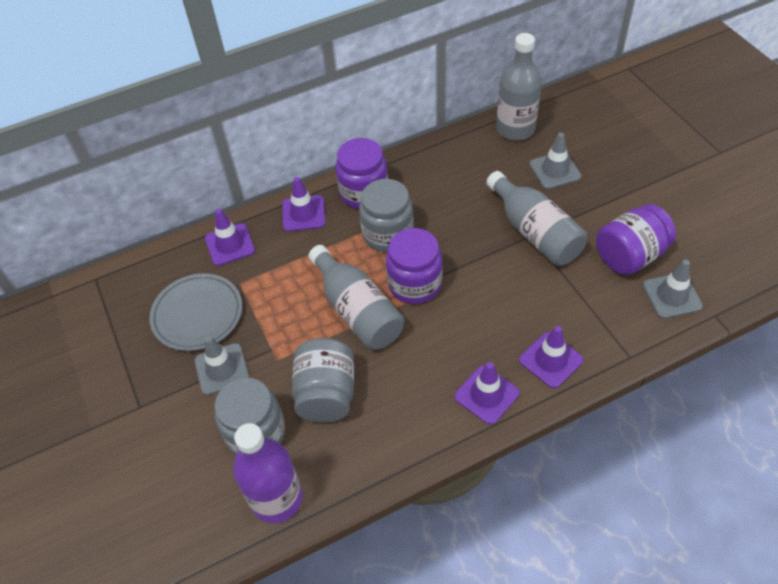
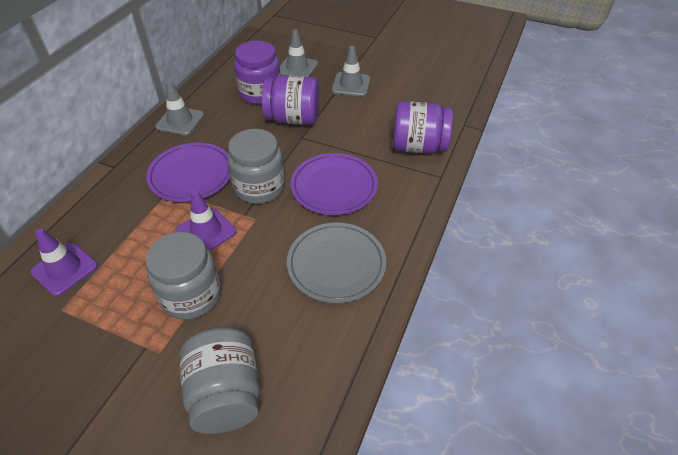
grey bottle: [309,245,404,350] [486,171,587,266] [496,33,542,141] = 3 -> none = 0
purple bottle: [233,423,303,523] = 1 -> none = 0
purple plate: none = 0 -> [146,143,231,202] [291,153,378,215] = 2
purple traffic cone: [205,209,255,266] [282,177,326,232] [454,362,520,425] [519,326,583,388] = 4 -> [30,229,98,296] [176,190,236,251] = 2

